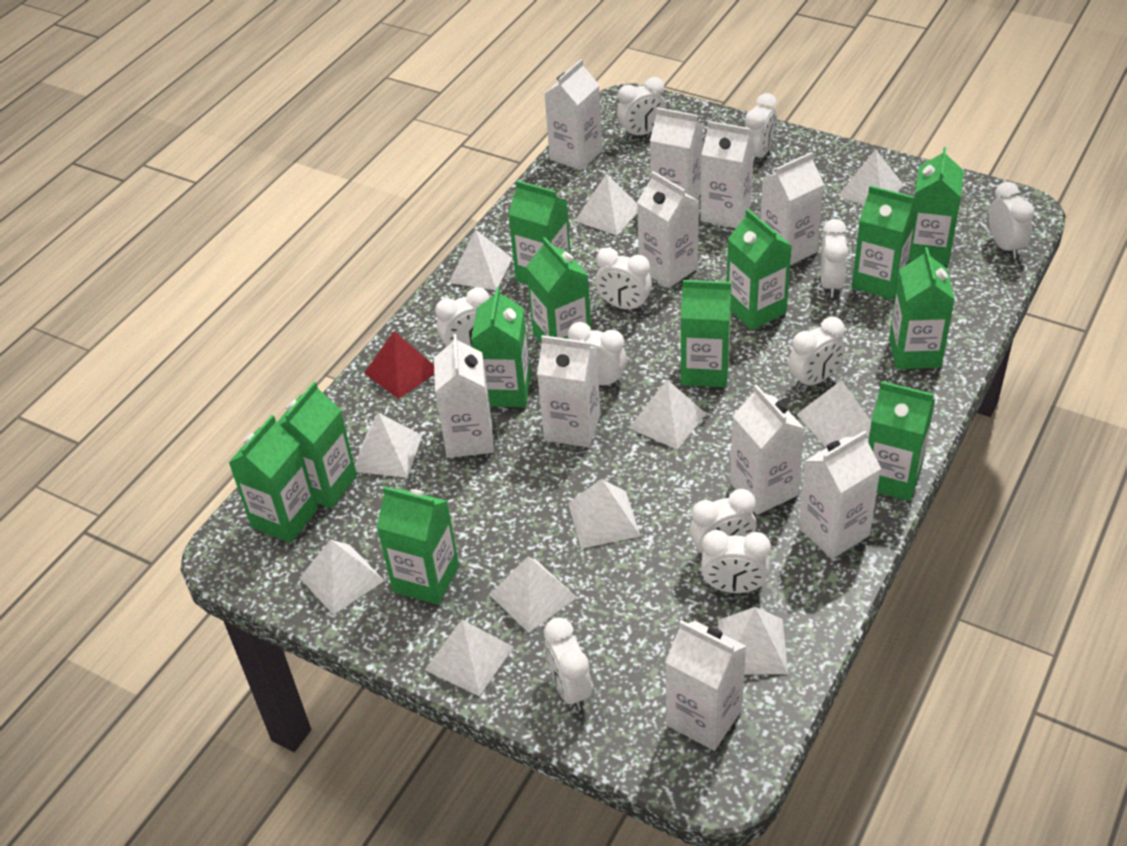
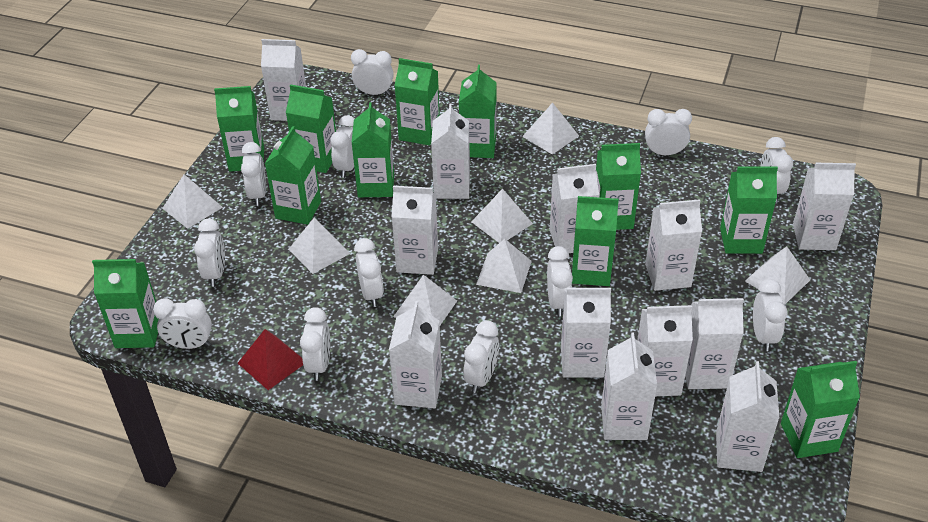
green carton: [228,415,318,543] [277,382,357,508] [377,486,459,605] [471,287,531,407] [508,180,571,284] [526,237,591,344] [681,280,732,388] [727,209,792,330] [852,185,917,300] [868,381,935,501] [889,247,955,369] [909,147,964,265] = 12 -> [92,259,159,348] [214,86,264,171] [265,126,321,225] [286,84,336,173] [351,102,394,197] [394,58,440,145] [459,65,497,158] [572,196,619,286] [596,143,641,230] [720,167,778,254] [781,361,860,458] = 11
white carton: [434,334,494,458] [537,335,600,448] [545,59,602,171] [637,171,699,288] [650,108,703,200] [665,620,746,751] [701,121,754,228] [730,385,805,515] [760,152,824,265] [799,431,881,559] = 10 -> [261,39,306,121] [389,301,442,409] [392,186,438,275] [431,103,470,199] [550,164,599,253] [561,288,611,378] [601,333,657,440] [637,305,693,396] [645,199,702,291] [685,298,744,389] [716,361,779,472] [793,163,856,250] = 12
white clock: [435,287,490,347] [544,618,592,711] [568,322,627,387] [595,248,652,312] [617,77,666,139] [690,489,757,559] [701,530,771,593] [745,93,777,165] [788,317,845,390] [820,219,848,298] [989,182,1035,259] = 11 -> [153,298,212,349] [194,219,225,287] [241,142,266,206] [300,307,330,381] [330,115,355,178] [351,49,394,95] [354,238,384,307] [463,320,499,393] [547,246,573,316] [645,109,692,155] [753,279,788,351] [761,137,793,201] = 12
white pyramid: [300,540,384,615] [355,413,422,478] [425,620,513,696] [449,229,512,290] [489,556,577,633] [568,479,640,549] [575,173,638,236] [629,380,706,450] [718,607,788,675] [796,380,871,448] [838,149,903,205] = 11 -> [162,174,223,229] [289,217,351,274] [393,275,457,325] [471,189,533,243] [476,239,532,293] [522,103,579,155] [745,246,810,305] = 7

